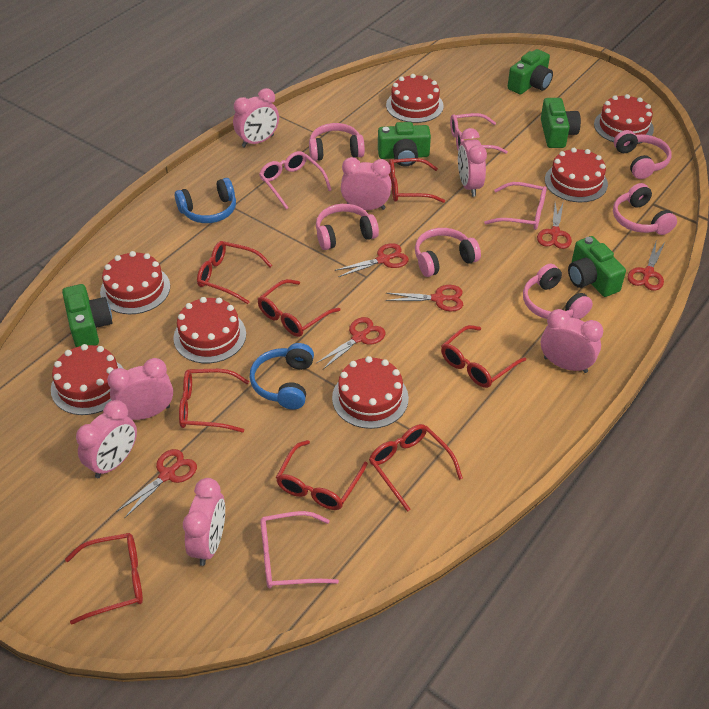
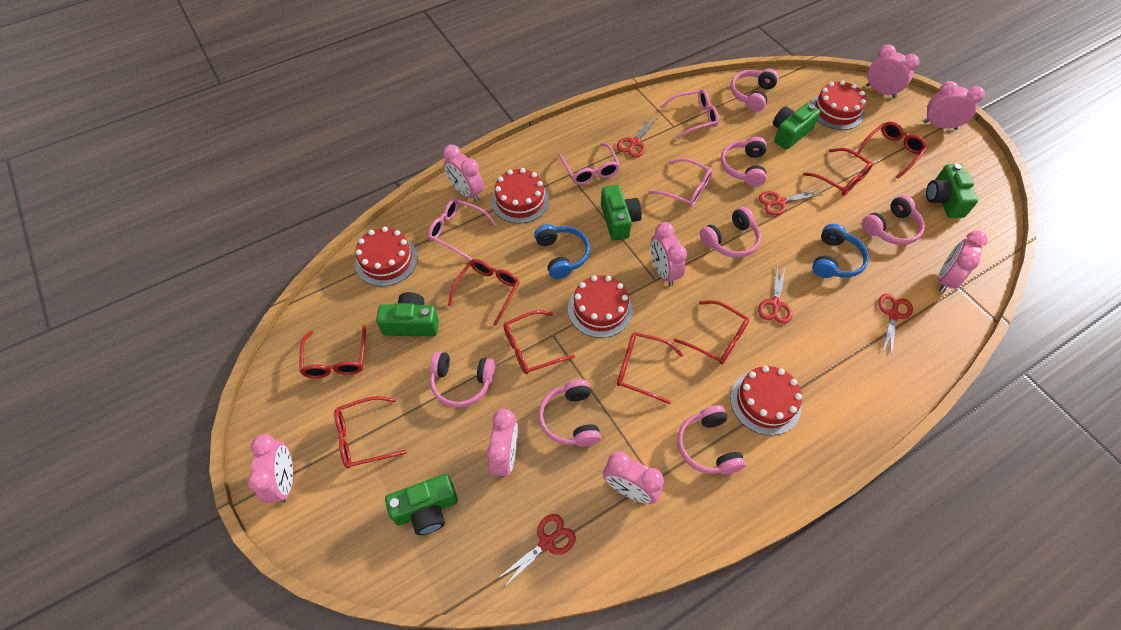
pink clock: [76,400,137,478] [107,358,173,420] [183,478,225,566] [233,88,279,148] [341,157,391,210] [458,128,487,197] [541,309,603,373] = 7 -> [247,434,293,503] [443,145,484,202] [487,409,518,478] [603,451,664,504] [651,222,687,286] [866,44,919,98] [924,81,985,130] [938,231,988,292] = 8
pink headphones: [309,123,365,161] [316,204,379,250] [415,228,481,277] [523,264,593,319] [613,183,677,235] [614,130,672,179] = 6 -> [430,351,495,408] [539,379,601,447] [677,405,746,475] [700,207,761,258] [721,137,767,187] [731,69,779,112] [862,195,925,245] = 7
red cake: [51,344,124,415] [100,251,170,314] [173,297,246,363] [332,356,409,429] [386,74,444,123] [545,148,608,202] [594,94,654,144] = 7 -> [355,227,418,286] [491,168,549,224] [568,275,633,338] [730,366,802,436] [811,80,866,130] = 5
red scissors: [117,449,197,518] [317,317,385,369] [335,243,409,277] [386,285,463,311] [537,201,572,249] [628,242,665,291] = 6 -> [497,514,576,587] [617,116,657,157] [758,265,792,324] [759,189,823,215] [878,294,913,357] = 5

